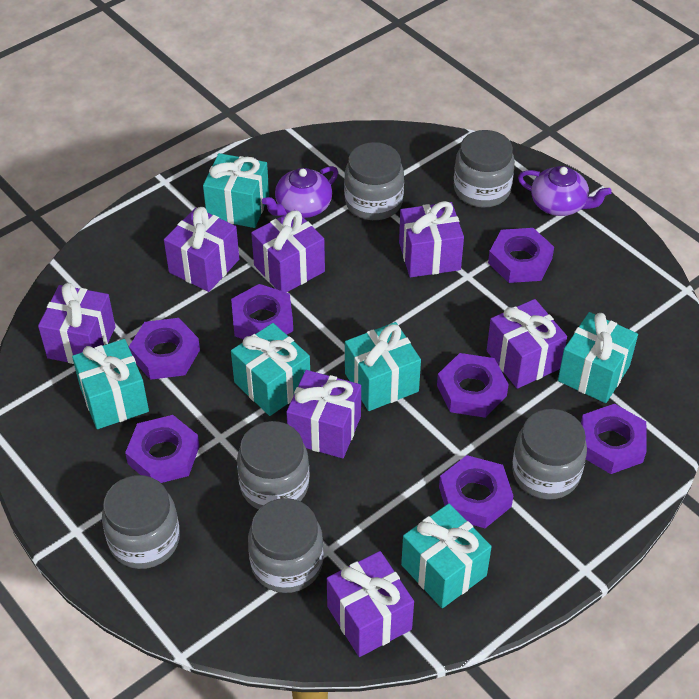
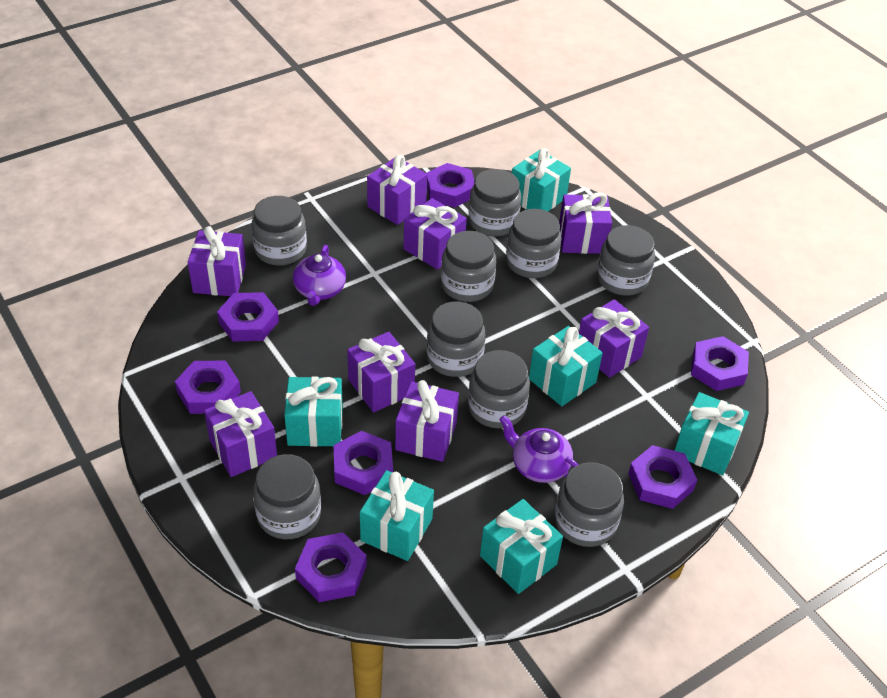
grey jar: [102,475,180,569] [237,421,310,509] [248,498,323,593] [344,142,404,220] [454,130,515,208] [512,409,587,500] = 6 -> [252,196,307,266] [253,454,321,539] [426,302,485,377] [441,231,496,302] [468,350,530,428] [469,169,521,237] [506,209,561,278] [555,462,624,547] [597,225,655,296] = 9
purple gift: [38,283,116,364] [164,207,239,292] [251,210,325,293] [286,370,361,458] [327,551,414,657] [399,201,464,277] [487,299,567,389] = 7 -> [188,226,246,296] [204,391,277,477] [347,332,415,413] [367,155,427,225] [395,380,459,462] [404,198,467,270] [559,192,612,254] [579,299,649,378] = 8

